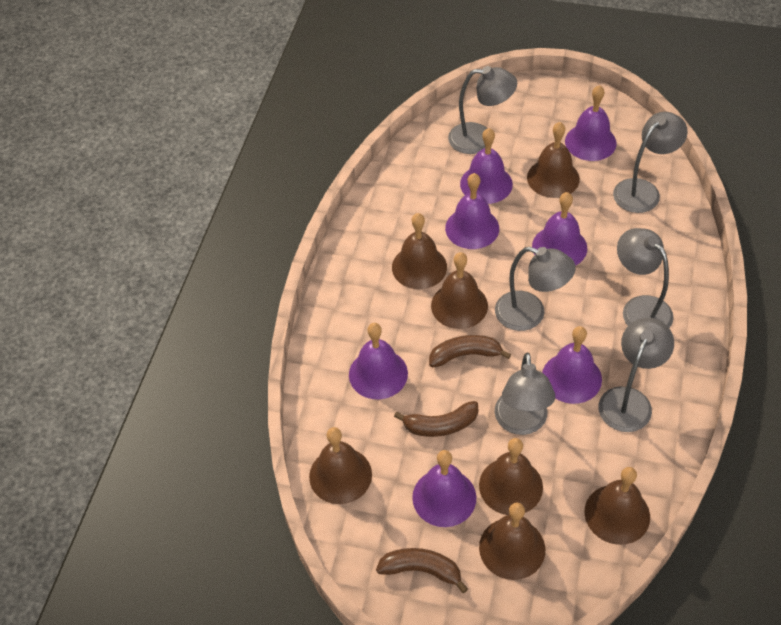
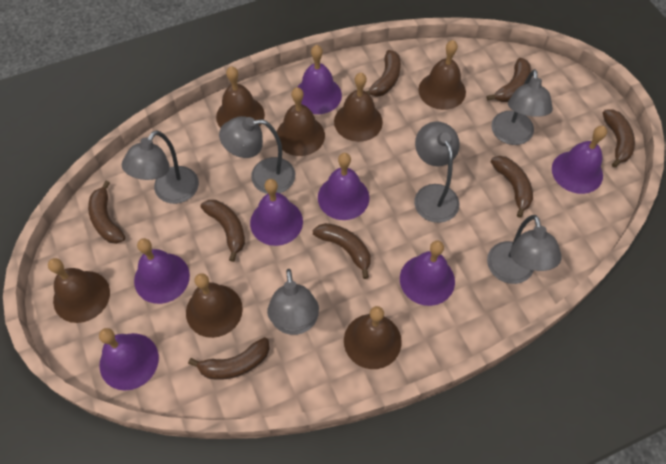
brown banana: [376,548,468,593] [394,401,478,437] [429,335,511,367] = 3 -> [88,181,125,244] [188,337,270,380] [201,200,245,262] [313,223,371,279] [366,50,401,97] [487,58,531,102] [490,156,533,218] [603,109,635,168] = 8

